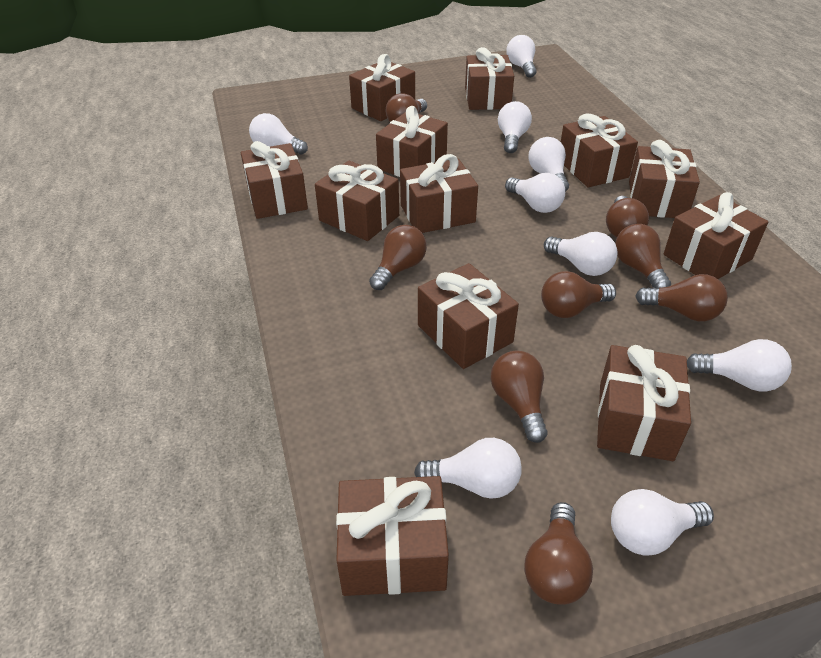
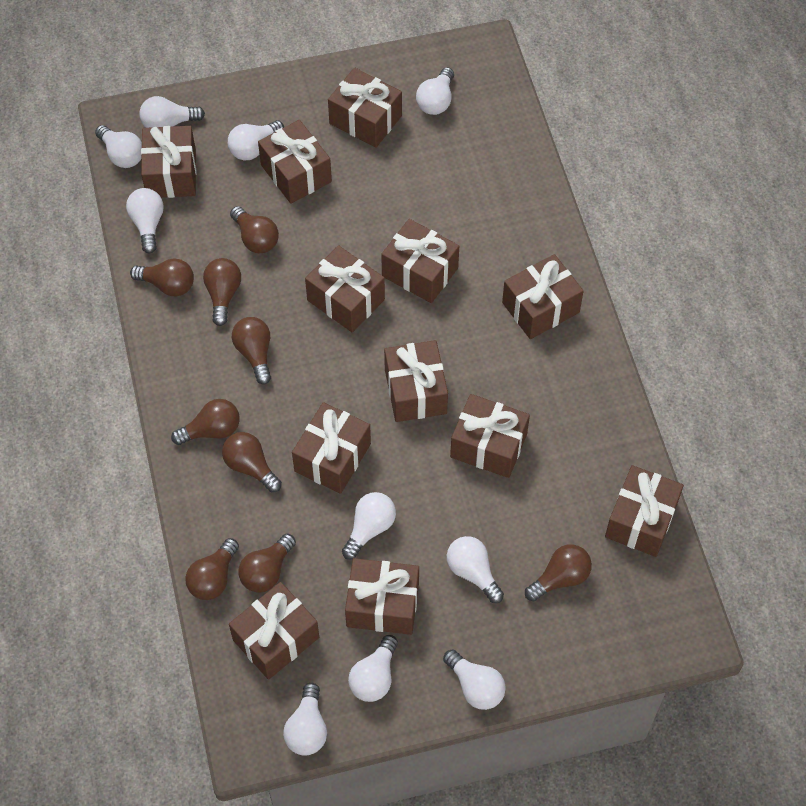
brown light bulb: [369,225,427,290] [386,93,427,122] [491,350,548,443] [524,502,593,605] [541,271,616,318] [606,196,649,237] [615,224,671,288] [636,274,728,321] = 8 -> [130,258,194,297] [171,399,240,445] [185,538,239,600] [203,258,241,326] [222,432,282,492] [230,206,279,253] [232,317,271,384] [238,534,296,593] [525,544,592,602] = 9
white light bulb: [249,113,308,155] [414,438,522,499] [498,101,532,153] [505,173,565,213] [506,35,537,78] [529,137,569,192] [544,232,618,276] [611,489,714,556] [687,339,792,391] = 9 -> [95,125,142,168] [126,188,164,254] [139,96,205,128] [228,120,284,160] [283,683,327,756] [342,492,396,560] [348,635,398,702] [416,67,454,115] [443,649,506,710] [447,536,504,603] = 10

